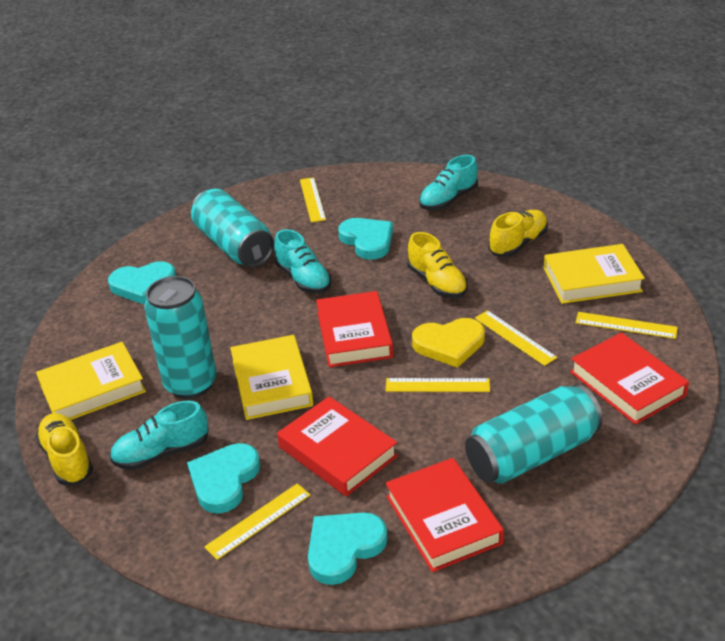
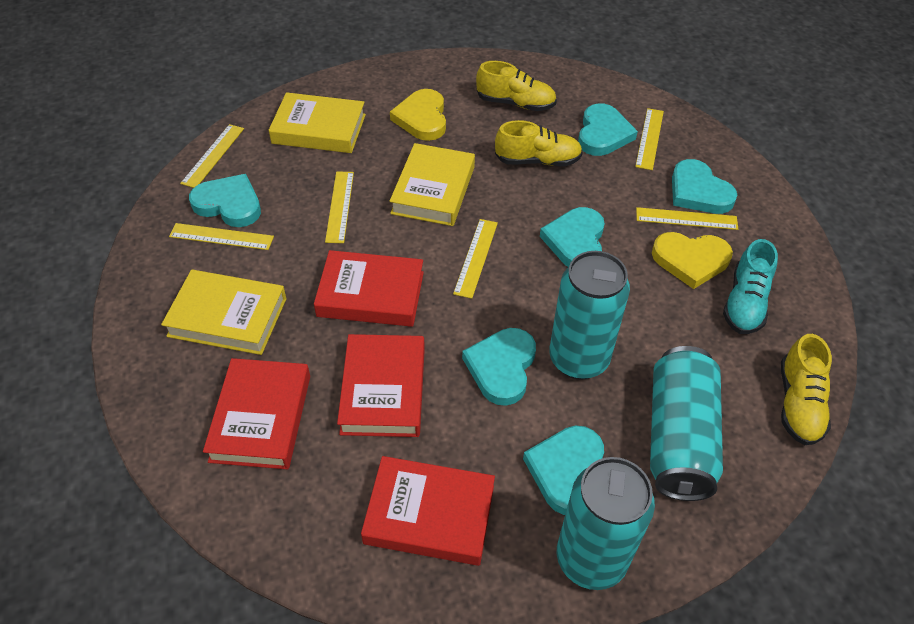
turquoise heart: [108,261,176,305] [187,443,260,514] [308,512,388,585] [338,218,393,260] = 4 -> [189,174,261,227] [462,328,536,406] [523,426,604,515] [540,207,605,267] [578,103,638,156] [672,159,737,214] = 6
turquoise shoe: [110,401,209,470] [274,229,331,294] [419,155,478,210] = 3 -> [723,239,778,334] = 1
yellow heart: [412,318,485,368] = 1 -> [390,89,446,141] [652,232,733,289] = 2
yellow ruler: [204,483,310,560] [300,177,326,222] [386,378,490,392] [475,310,558,366] [575,312,678,339] = 5 -> [169,223,274,250] [180,124,244,188] [325,172,354,243] [453,219,498,299] [635,108,664,170] [636,207,738,230] = 6

